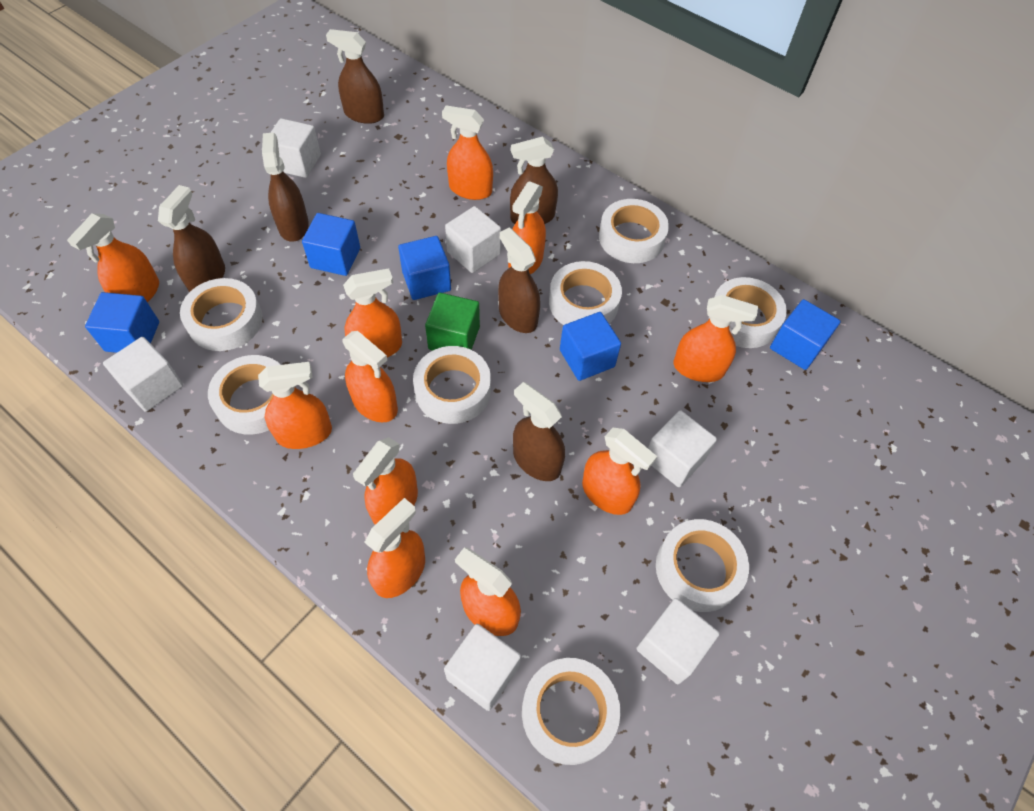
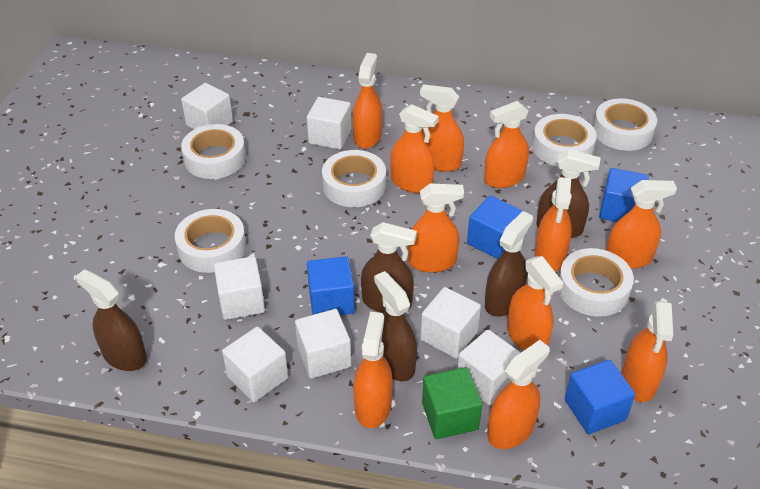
blue cube: [85,292,159,353] [302,213,360,276] [398,236,451,300] [560,312,621,381] [770,299,841,370] = 5 -> [307,256,355,315] [467,196,522,259] [565,360,635,434] [599,168,648,222] = 4
brown spray bottle: [158,185,225,292] [262,132,309,242] [326,29,384,124] [498,228,540,333] [510,136,558,224] [513,382,565,481] = 6 -> [75,269,147,371] [361,222,417,313] [374,271,417,381] [485,211,533,317] [536,149,601,238] = 5
white cube: [103,337,183,412] [270,118,321,178] [444,624,521,711] [445,206,501,273] [636,598,720,684] [648,410,717,487] = 6 -> [181,83,233,129] [214,256,265,320] [222,327,288,402] [295,309,351,379] [307,97,351,149] [420,287,481,358] [457,329,521,405] = 7
white tape: [180,278,263,351] [208,355,281,435] [413,346,491,424] [522,658,620,765] [549,261,622,325] [599,199,669,263] [656,519,749,612] [709,277,787,348] = 8 -> [175,209,246,273] [181,124,246,179] [322,150,386,207] [532,114,596,167] [558,248,634,317] [593,98,657,151] = 6

